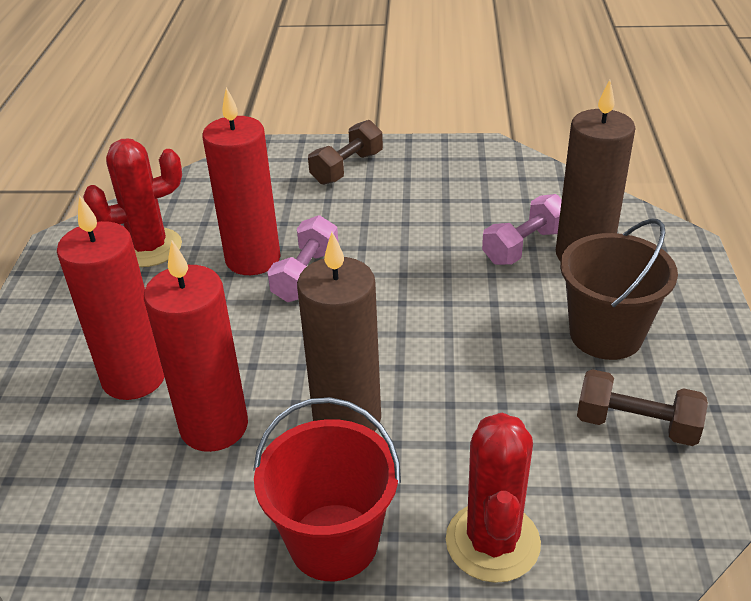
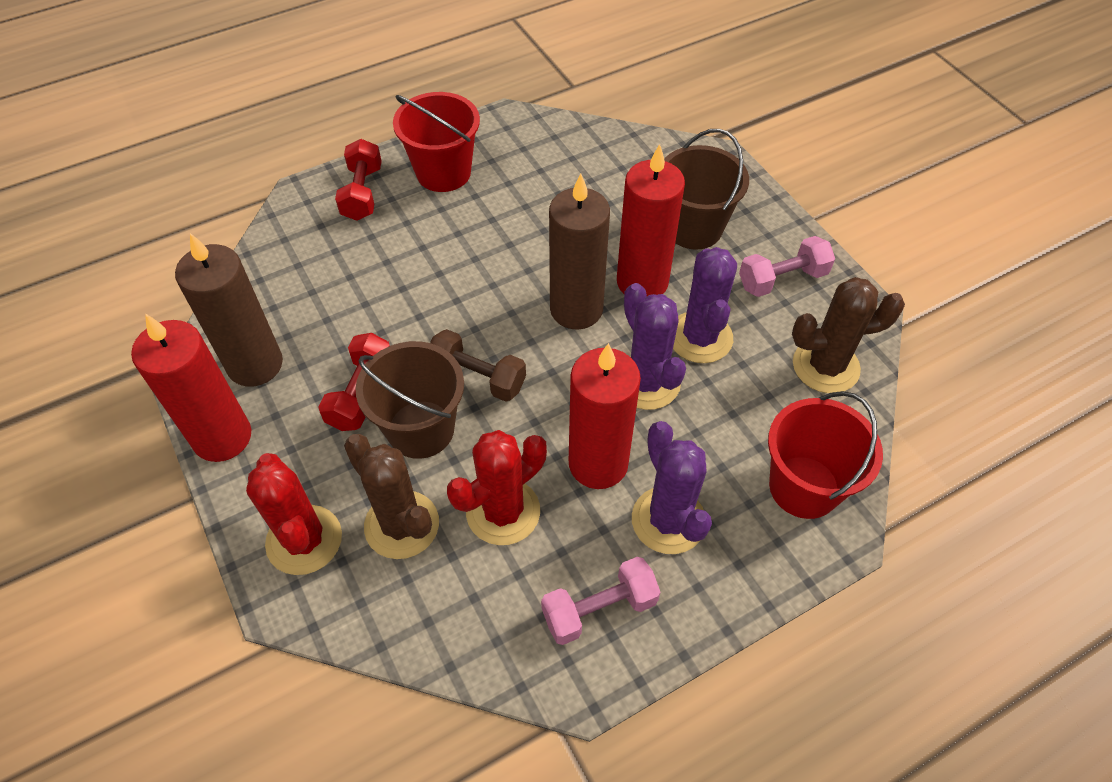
brown bucket: [560,219,678,360] = 1 -> [355,341,464,459] [664,129,749,250] = 2
brown cactus: none = 0 -> [344,434,439,559] [792,277,905,393] = 2
brown dumbbell: [308,120,383,185] [577,369,708,446] = 2 -> [430,329,526,402] = 1
purple cactus: none = 0 -> [624,283,686,410] [632,421,712,554] [673,247,737,363] = 3
red bucket: [253,397,401,581] = 1 -> [393,92,480,192] [768,391,883,519] = 2
red dumbbell: none = 0 -> [318,333,390,431] [335,139,381,221] = 2

